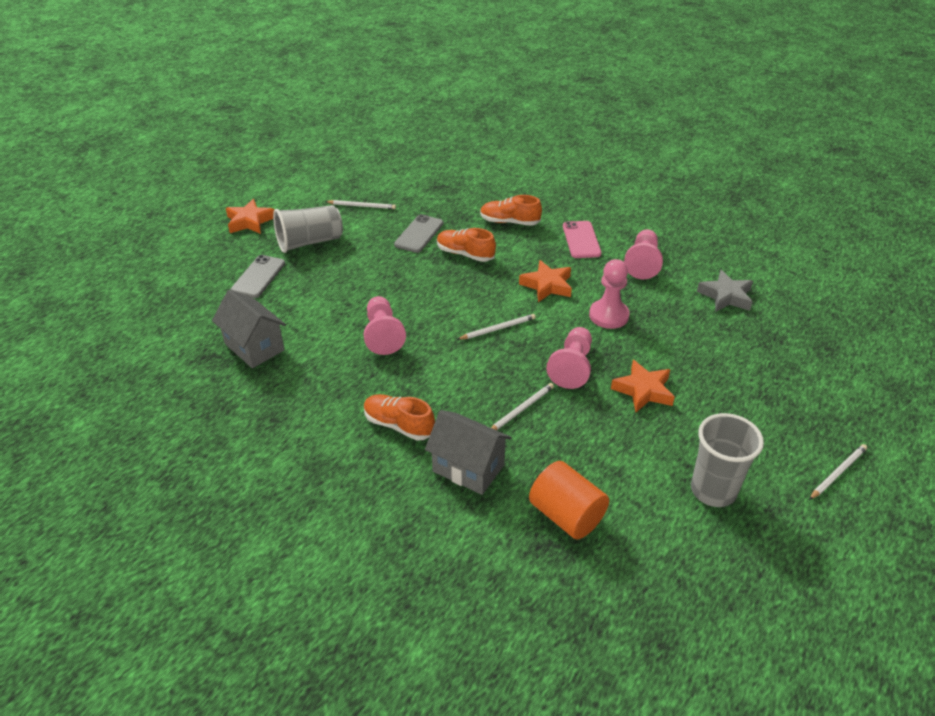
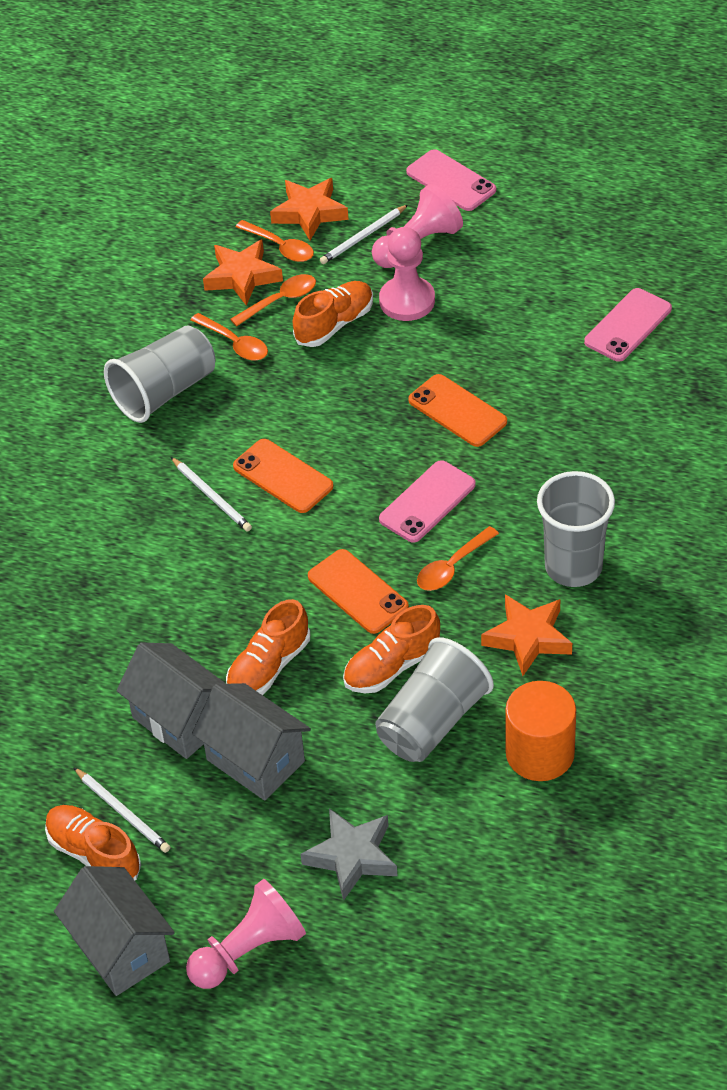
grey cup: [273,205,343,253] [691,413,764,507] = 2 -> [104,325,216,423] [375,637,494,762] [537,471,615,587] = 3
grey house: [212,290,286,368] [425,410,512,495] = 2 -> [54,866,175,996] [117,643,226,759] [192,683,311,801] = 3
grey phone: [231,255,285,298] [394,214,443,253] = 2 -> none = 0
orange phone: none = 0 -> [233,439,333,513] [308,549,409,634] [408,374,507,447] = 3
orange shoe: [364,394,435,441] [437,228,496,262] [480,195,542,226] = 3 -> [45,805,141,880] [226,599,310,695] [293,281,373,347] [343,605,440,693] = 4
orange spoon: none = 0 -> [191,313,268,361] [230,274,316,326] [236,220,314,262] [417,526,499,591] = 4
pink pawn: [364,296,406,355] [546,327,592,389] [589,259,630,329] [624,229,663,279] = 4 -> [186,879,306,989] [372,184,463,268] [379,227,435,321] = 3
pink phone: [563,221,601,258] = 1 -> [379,460,476,543] [406,149,496,211] [584,288,672,362] = 3
white pencil: [325,200,396,209] [457,314,536,340] [491,383,554,430] [809,444,867,500] = 4 -> [73,767,170,853] [171,457,252,531] [320,205,408,264] = 3

